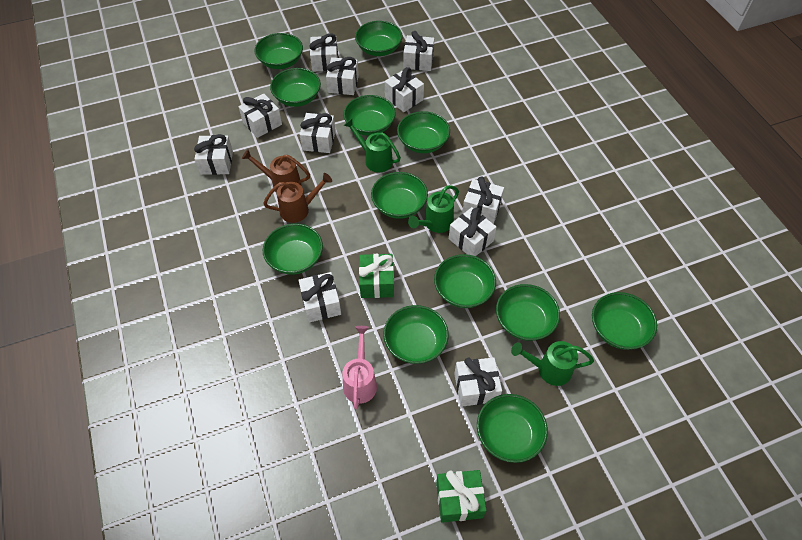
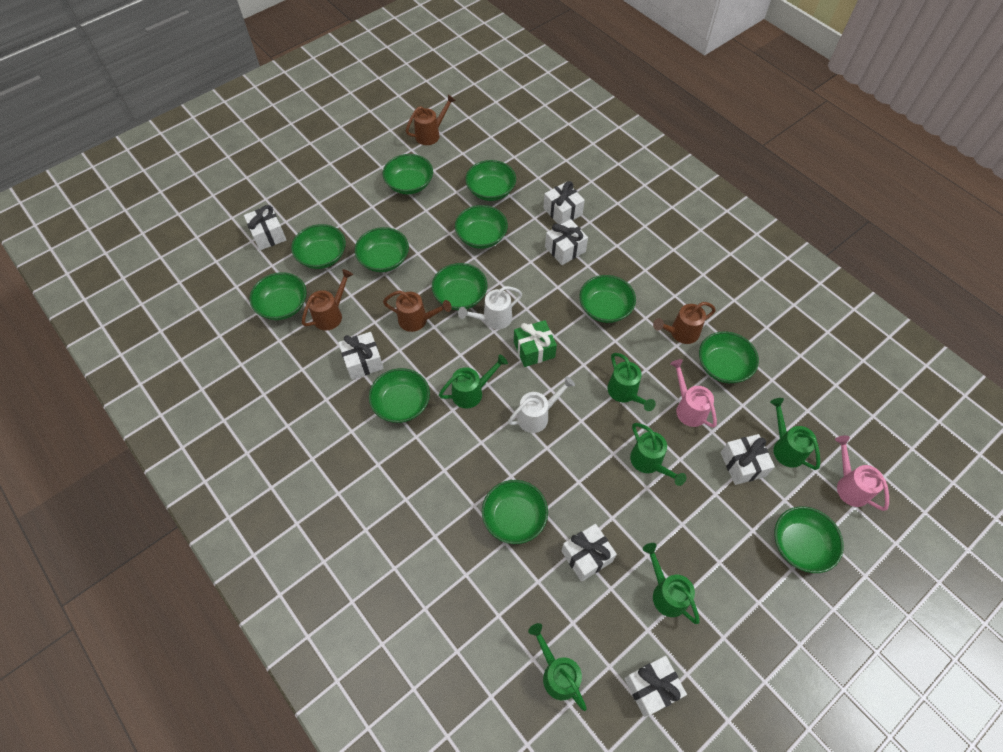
brown watering can: [242,149,310,193] [263,173,332,223] = 2 -> [302,269,353,330] [383,291,452,332] [406,95,456,145] [653,302,716,344] = 4
green gift: [359,254,394,298] [436,470,487,523] = 2 -> [514,320,557,367] = 1
green watering can: [344,118,401,172] [408,185,459,233] [511,341,594,386] = 3 -> [439,354,508,408] [528,623,587,711] [607,353,656,411] [630,423,686,486] [643,543,700,624] [770,398,820,470] = 6
pink watering can: [342,326,377,410] = 1 -> [670,359,717,428] [835,435,889,511] = 2
white gift: [194,134,233,175] [239,93,282,138] [299,272,341,323] [300,113,336,153] [309,33,338,72] [326,57,359,95] [385,67,424,112] [403,31,434,71] [449,207,496,256] [454,357,502,407] [462,176,504,224] = 11 -> [244,205,286,250] [338,332,384,380] [543,181,585,224] [545,219,588,265] [561,524,617,582] [624,656,687,717] [720,434,775,485] = 7
white watering can: none = 0 -> [458,286,522,329] [508,376,575,433] = 2

